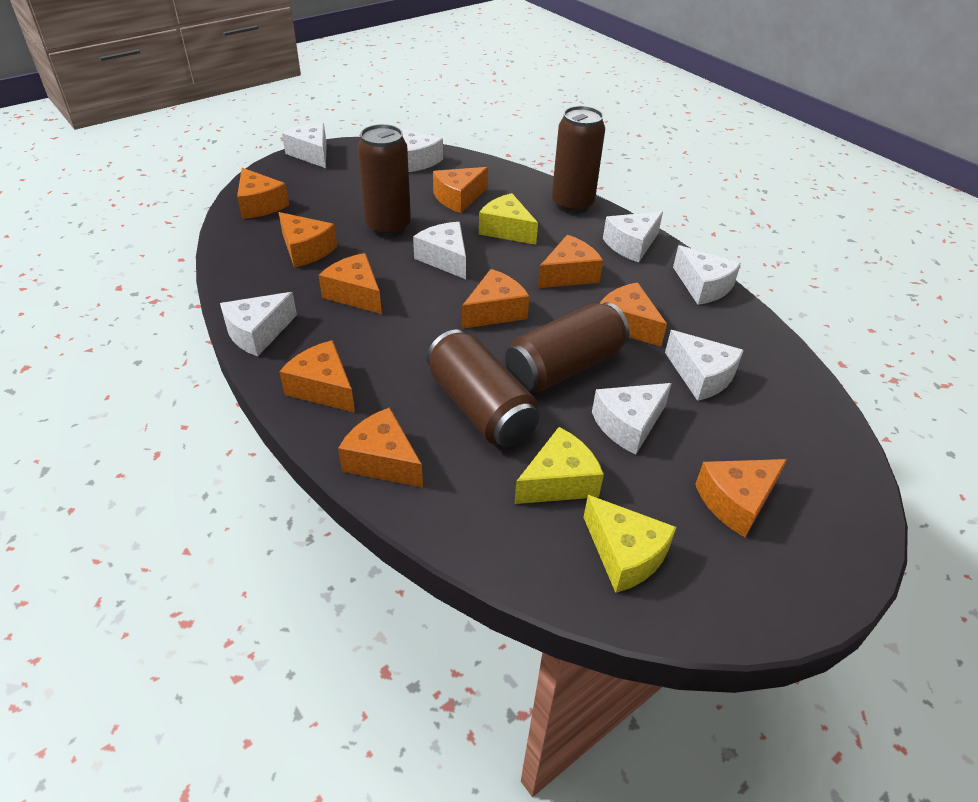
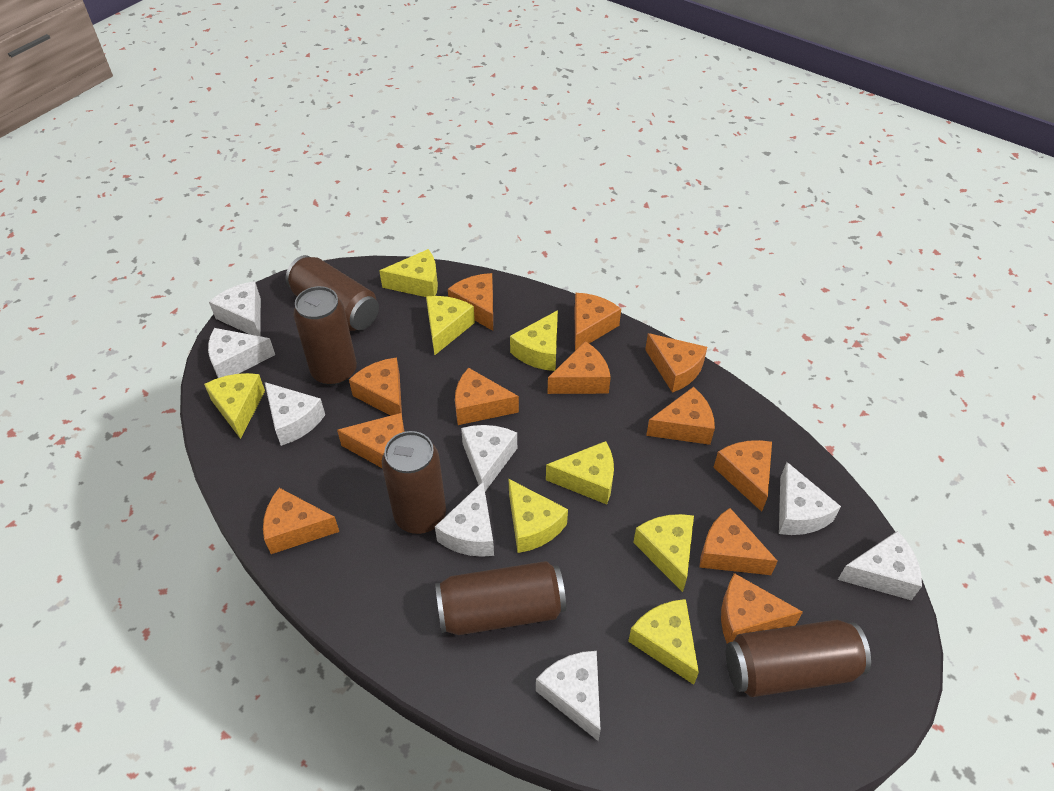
brown can: [358,124,411,237] [427,330,539,447] [505,302,630,392] [552,106,605,214] = 4 -> [286,255,379,331] [293,286,357,386] [382,431,446,534] [435,561,566,635] [726,620,871,697] = 5
orange cheese: [237,168,289,219] [278,212,337,267] [279,340,355,413] [319,253,382,314] [338,407,423,487] [433,167,488,213] [462,269,529,329] [538,235,603,288] [599,282,667,347] [695,459,787,537] = 10 -> [263,488,339,554] [337,413,405,468] [349,357,402,416] [448,273,493,331] [455,368,519,425] [547,341,611,394] [575,293,621,351] [645,333,707,393] [646,387,715,445] [699,508,778,575] [713,440,772,512] [721,573,803,643] = 12
yellow cheese: [479,193,538,245] [514,427,604,504] [583,495,677,593] = 3 -> [204,373,265,439] [379,249,438,297] [426,296,475,356] [509,479,568,553] [510,310,558,371] [546,441,614,504] [628,599,699,685] [633,514,694,592] = 8

